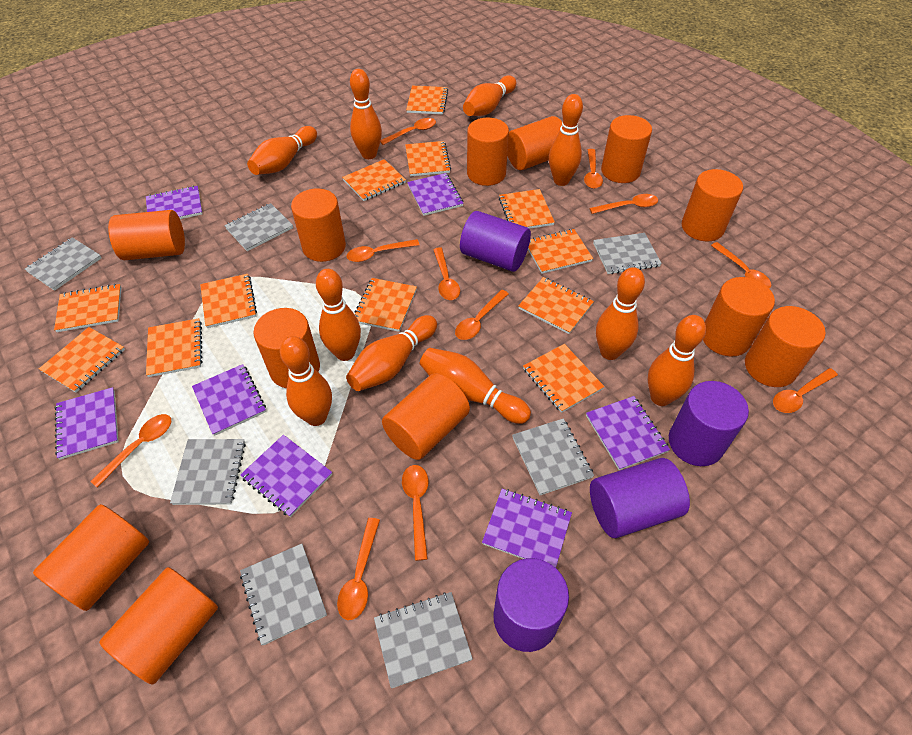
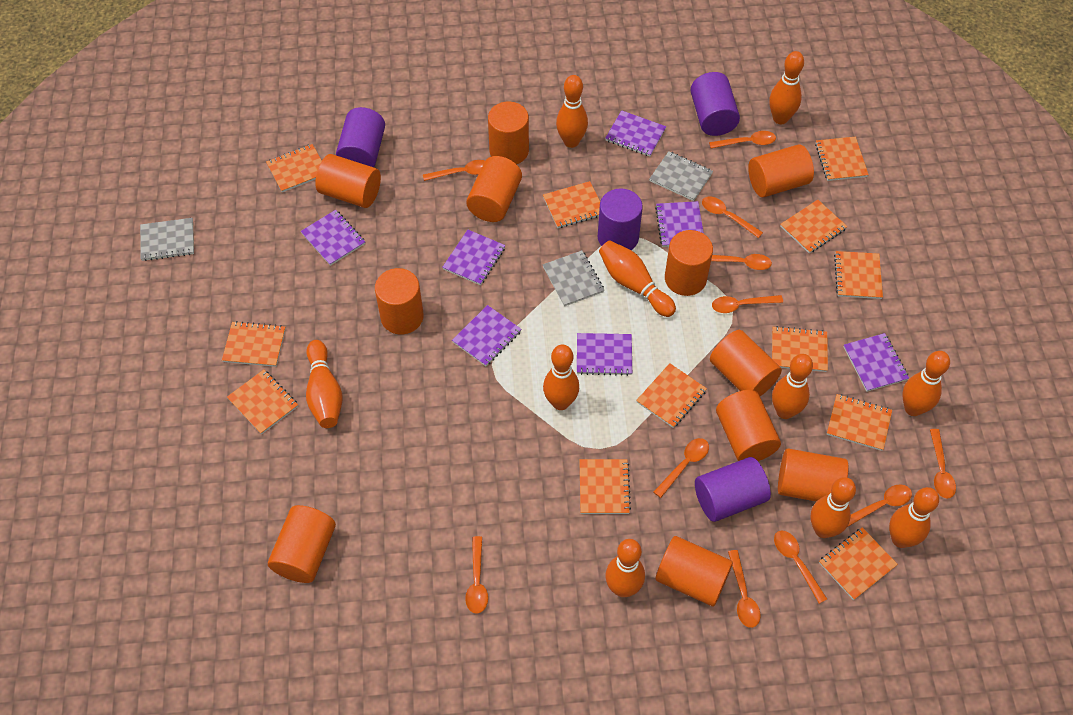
grey notebook: [25,237,101,291] [170,439,246,505] [224,203,293,251] [240,544,327,646] [374,592,473,688] [512,418,594,495] [593,233,662,274] = 7 -> [140,218,194,261] [543,250,604,307] [649,151,713,201] = 3
orange cylinder: [33,504,149,611] [99,567,218,685] [108,210,185,260] [253,308,320,388] [291,188,346,262] [382,373,470,460] [467,118,509,186] [507,116,562,170] [601,115,652,183] [682,169,743,241] [703,277,775,357] [745,306,826,387] = 12 -> [268,505,336,583] [315,154,381,208] [375,268,424,334] [466,156,522,222] [488,102,529,164] [656,536,733,606] [665,230,713,296] [710,330,782,396] [716,390,781,461] [748,144,814,197] [778,448,848,502] = 11

